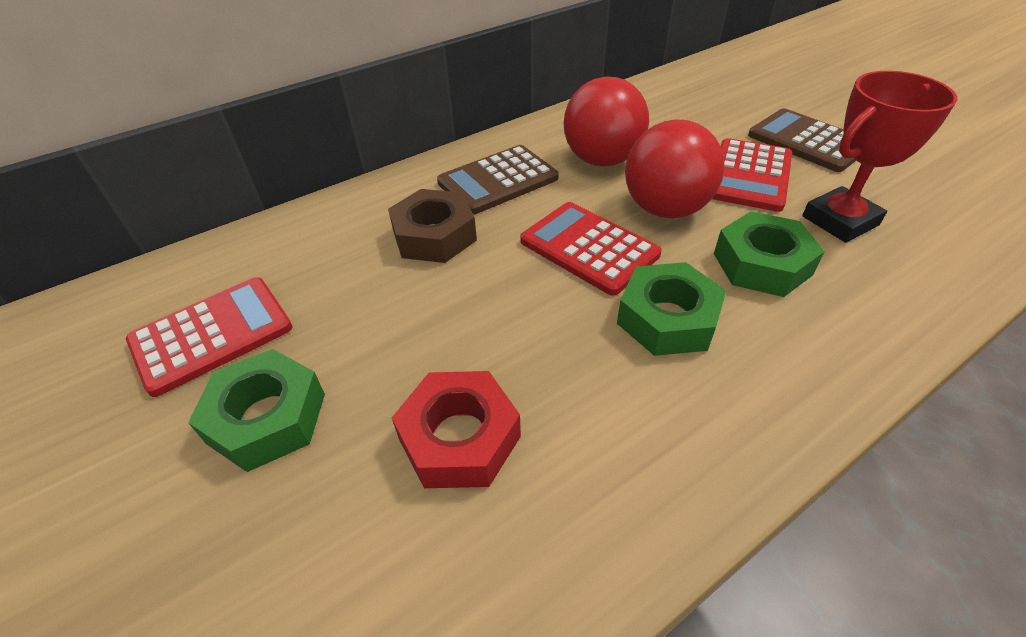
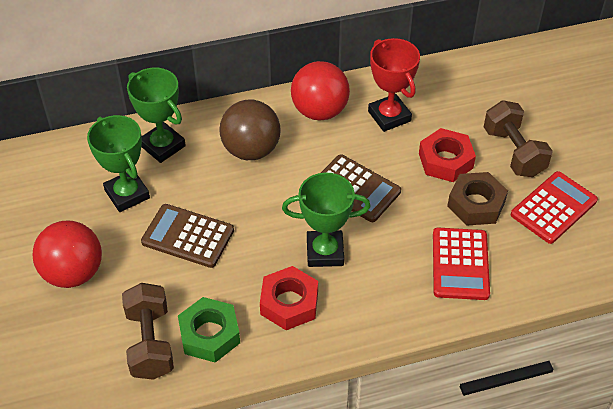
brown ball: none = 0 -> [219,100,281,160] = 1
brown dumbbell: none = 0 -> [122,283,174,380] [484,100,553,177] = 2
green nut: [188,349,325,472] [617,262,726,356] [714,211,825,297] = 3 -> [178,297,240,363] = 1
green trophy: none = 0 -> [87,115,150,212] [127,68,186,163] [282,172,371,267] = 3
red calculator: [126,277,293,397] [520,202,662,296] [712,138,792,212] = 3 -> [433,228,490,300] [511,171,598,244] = 2
red nut: [392,371,521,488] = 1 -> [260,266,318,330] [419,128,476,182] = 2

